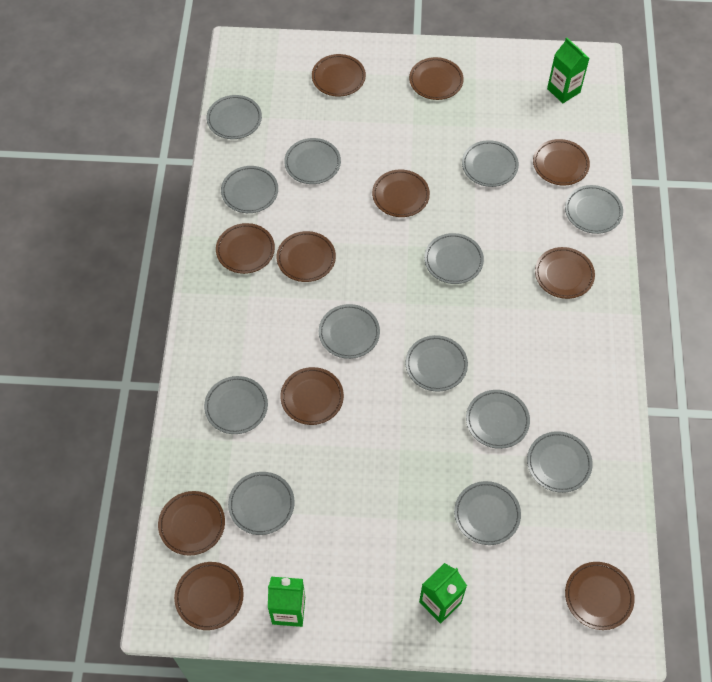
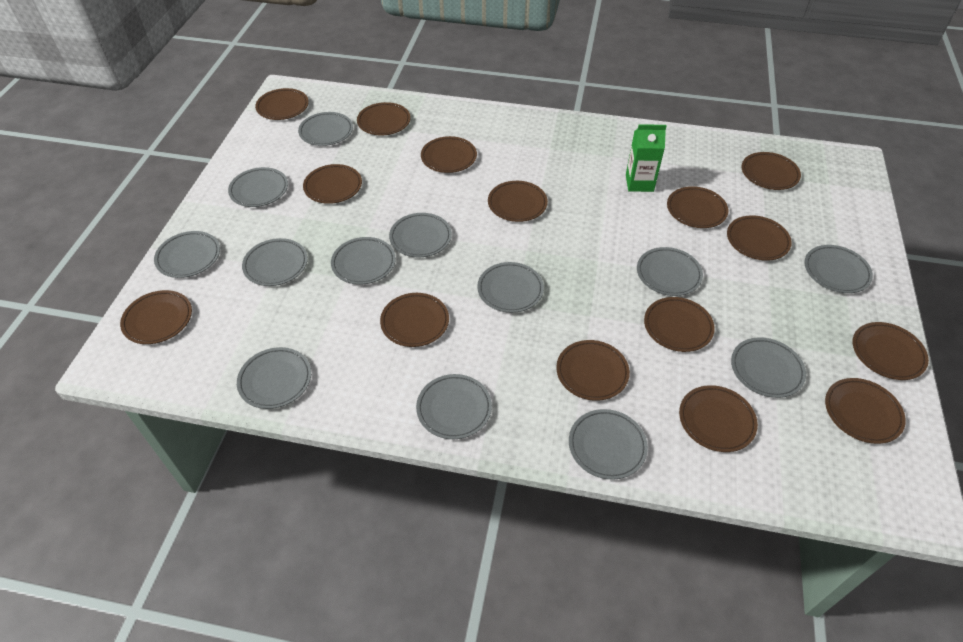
brown plate: [158,491,225,556] [174,562,244,630] [216,223,275,274] [277,231,336,282] [280,367,344,425] [312,54,366,97] [372,169,430,217] [409,57,464,100] [533,139,590,185] [535,247,595,299] [565,562,635,630] = 11 -> [120,290,192,344] [255,88,309,120] [303,164,362,204] [357,102,411,135] [380,293,449,347] [421,136,477,173] [488,181,548,222] [556,340,630,401] [644,297,715,352] [667,186,728,228] [679,385,758,452] [727,215,792,261] [742,152,801,190] [825,378,906,444] [853,322,929,380] = 15
green carton: [268,577,305,627] [419,563,467,624] [547,38,590,103] = 3 -> [626,124,667,192] = 1

